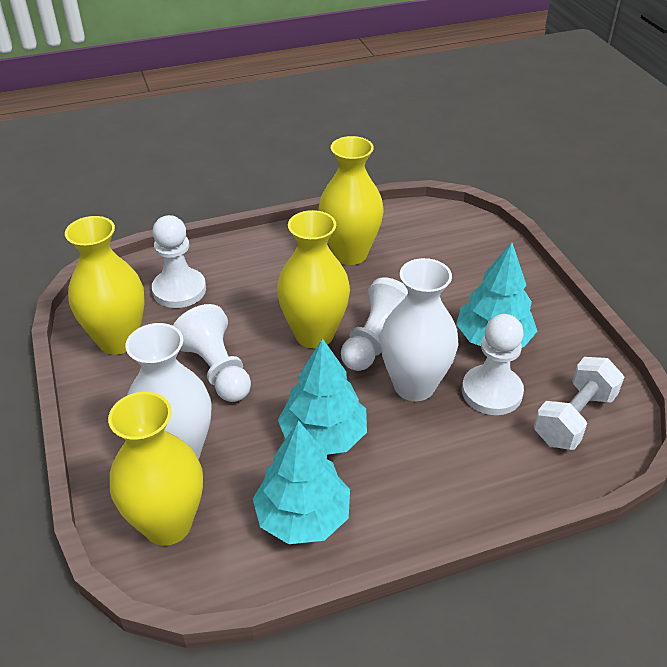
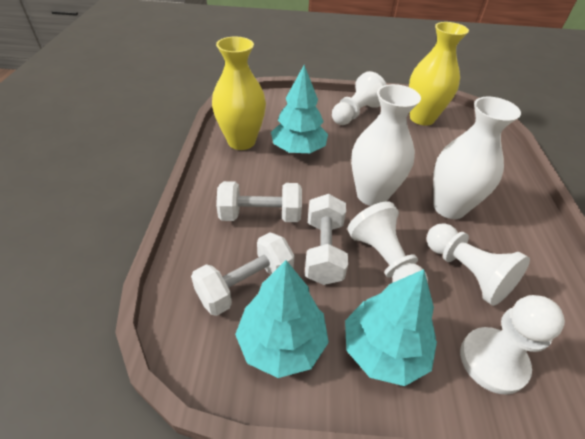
white dumbbell: [534,357,624,450] = 1 -> [191,232,295,316] [216,181,302,222] [305,194,348,285] = 3
yellow vase: [65,216,144,355] [108,392,203,546] [277,210,350,348] [318,136,384,265] = 4 -> [212,37,266,150] [409,22,469,125] = 2

